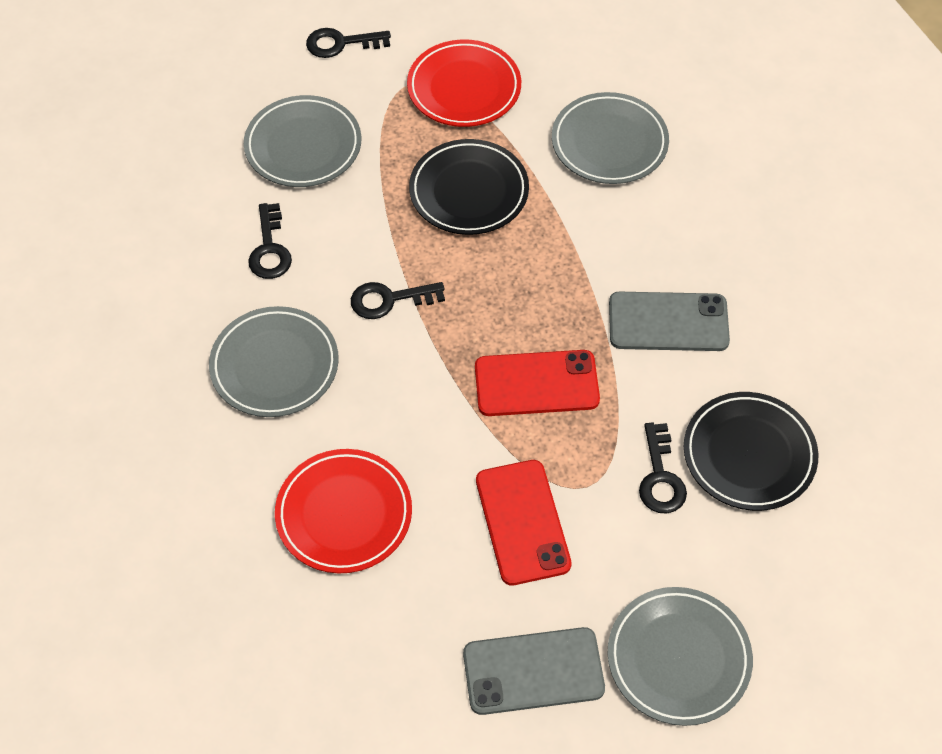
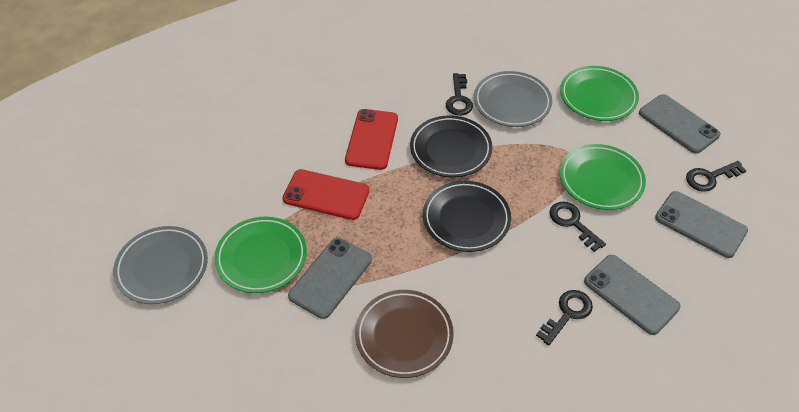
brown plate: none = 0 -> [355,290,454,378] = 1
green plate: none = 0 -> [214,217,307,293] [560,66,639,121] [560,144,646,210] = 3
grey phone: [463,627,605,715] [609,292,730,351] = 2 -> [288,238,372,319] [584,255,680,335] [639,94,720,154] [655,191,748,258] = 4
grey plate: [209,306,339,417] [244,95,361,187] [552,92,669,184] [607,587,753,726] = 4 -> [113,226,208,304] [474,71,552,127] = 2
red plate: [275,449,412,574] [407,39,521,127] = 2 -> none = 0

